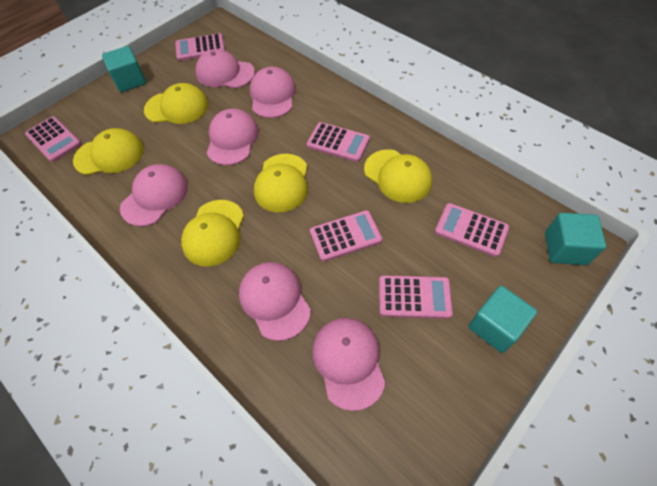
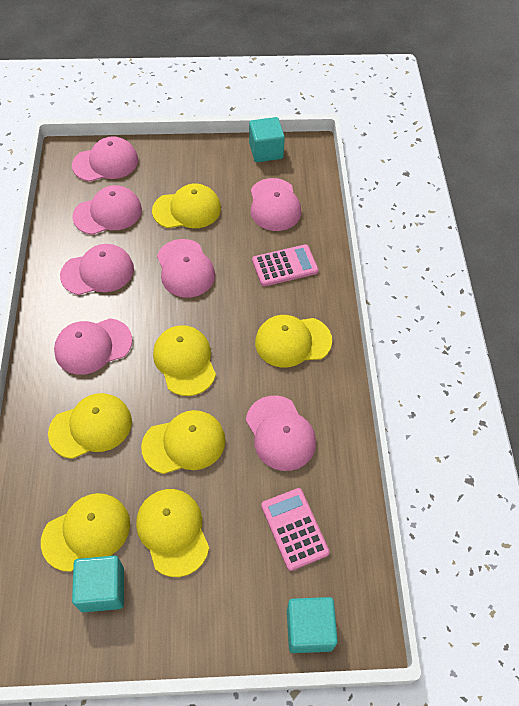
pink calculator: [25,116,81,162] [175,33,225,61] [307,122,370,162] [310,210,383,262] [379,275,453,319] [435,203,509,257] = 6 -> [252,244,318,286] [261,488,330,571] = 2
pink cap: [120,164,188,226] [195,49,255,88] [207,108,259,165] [239,262,311,341] [250,67,296,118] [312,318,385,411] = 6 -> [54,318,132,375] [60,244,134,295] [72,136,138,182] [72,185,142,235] [157,239,215,298] [246,396,316,471] [251,178,301,231] = 7
yellow cap: [73,128,144,175] [144,83,208,124] [181,200,244,267] [254,154,308,212] [364,149,432,203] = 5 -> [41,493,130,572] [48,393,132,459] [136,489,209,577] [141,410,225,474] [152,183,221,228] [153,325,216,396] [255,315,332,368] = 7

